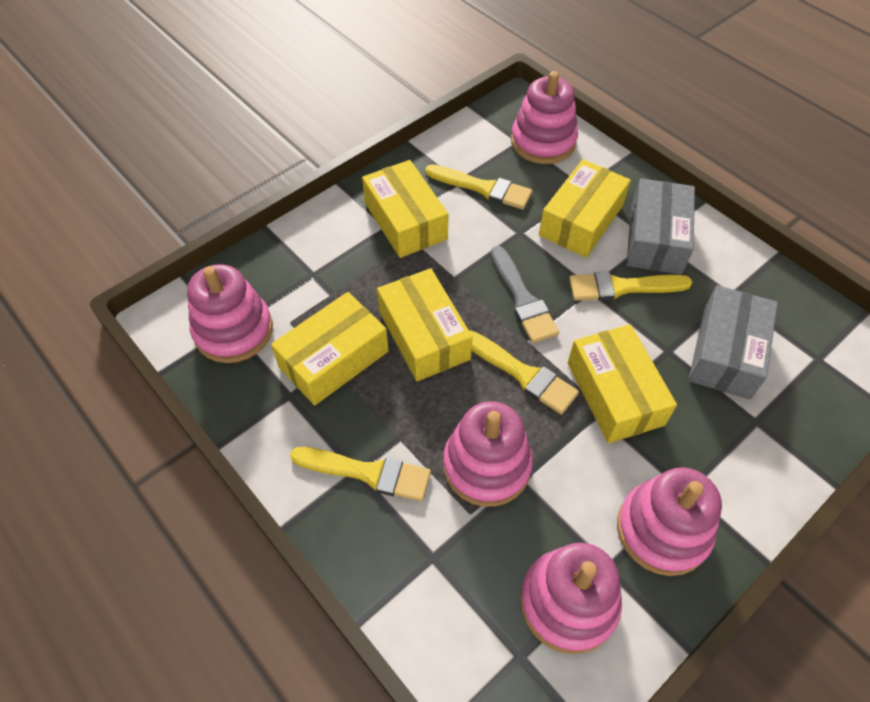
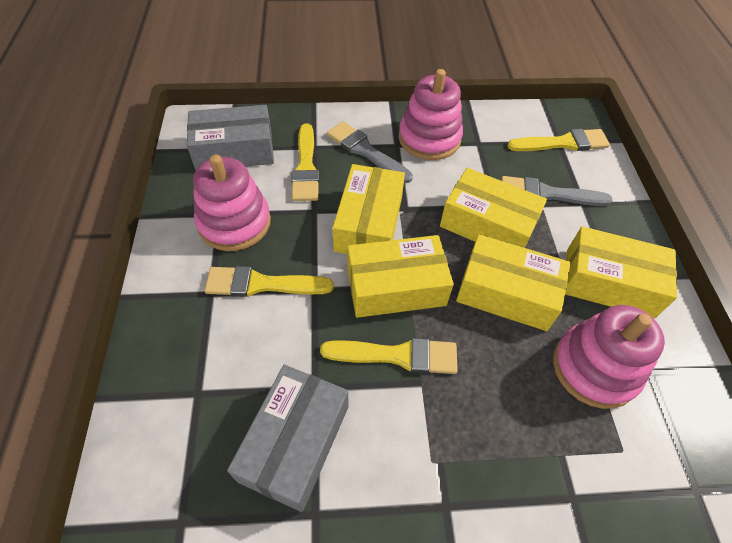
grey brush: [491,246,559,343] = 1 -> [327,121,413,183] [501,176,612,206] = 2
pink stacking toy: [187,264,273,363] [443,401,533,507] [511,71,578,164] [520,543,622,654] [617,467,722,576] = 5 -> [193,155,271,251] [399,69,463,160] [553,305,665,409] = 3

